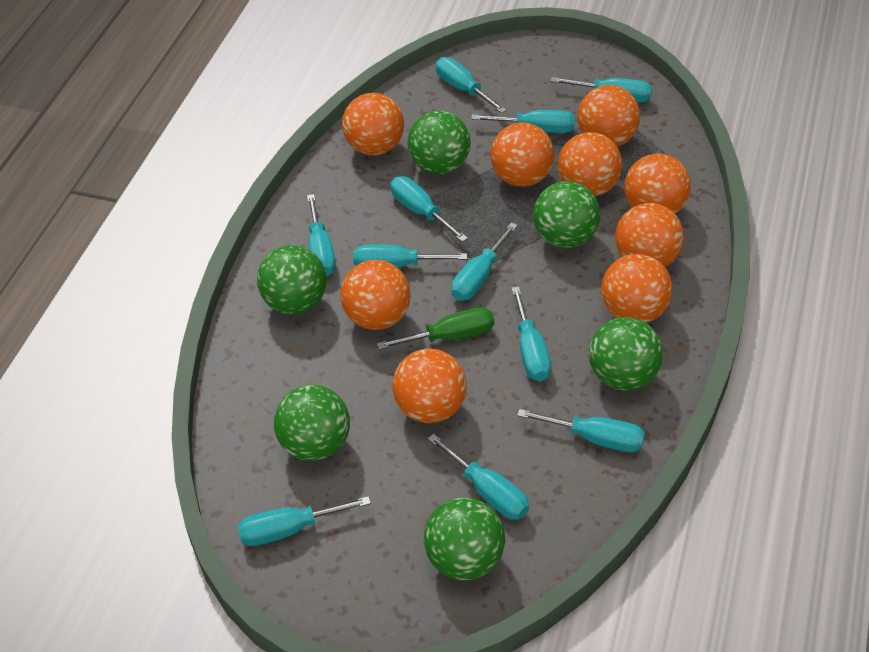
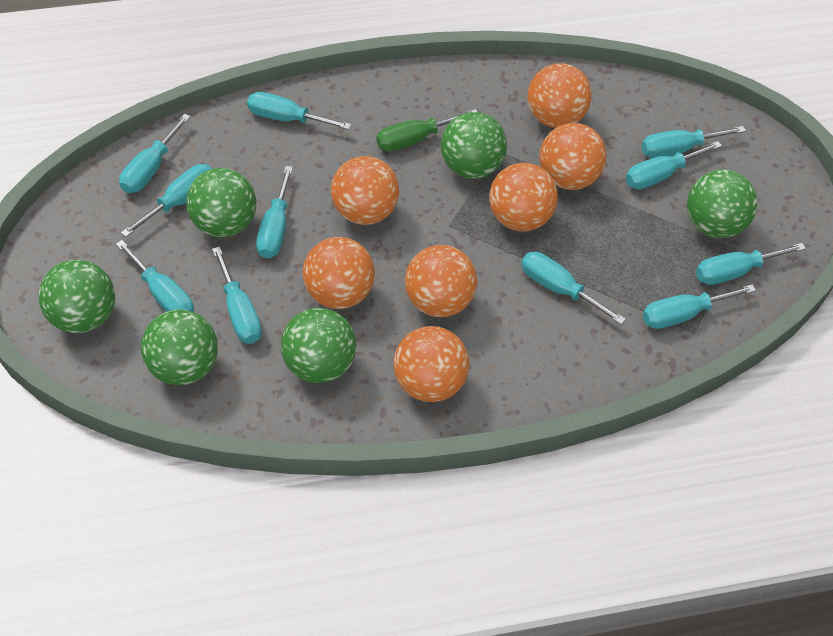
orange ball: [340,260,411,330] [342,93,404,156] [392,349,467,423] [490,123,554,187] [558,132,622,196] [578,85,640,146] [601,254,672,323] [615,203,684,267] [624,154,691,214] = 9 -> [303,237,375,309] [331,156,399,225] [393,326,469,402] [405,245,477,317] [489,163,558,231] [528,63,592,128] [540,123,606,190] = 7

